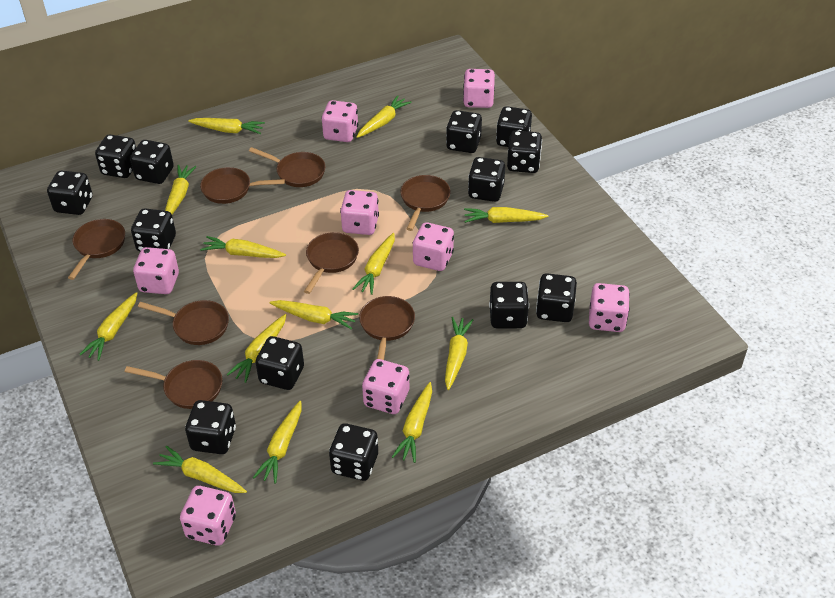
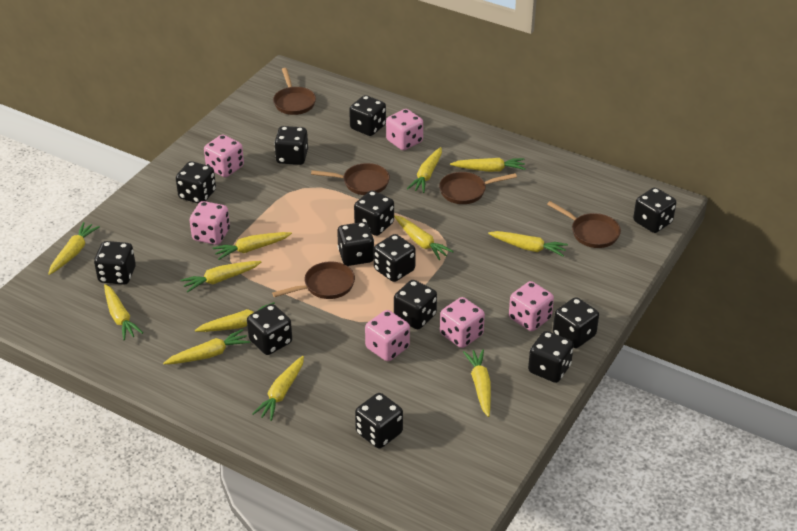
brown pan: [68,219,125,280] [125,360,223,409] [138,300,229,345] [200,167,285,204] [249,147,326,187] [304,232,359,294] [359,296,415,360] [401,175,450,231] = 8 -> [272,261,355,299] [273,68,316,115] [311,163,390,195] [439,172,517,204] [547,201,621,248] = 5
pink dice: [133,247,179,294] [180,486,236,546] [322,100,358,142] [340,190,379,235] [362,359,409,414] [413,222,454,271] [463,69,495,108] [589,283,630,332] = 8 -> [189,201,230,245] [204,135,244,177] [365,310,410,361] [386,109,423,150] [440,297,485,348] [509,281,554,331] = 6
yellow carrot: [79,292,137,361] [153,445,247,493] [165,165,197,214] [188,118,265,134] [200,236,286,258] [227,314,286,383] [253,401,302,484] [270,300,358,330] [352,233,395,295] [357,95,412,138] [392,382,432,463] [445,317,473,390] [464,207,548,223] = 13 -> [48,222,100,275] [104,284,143,340] [163,329,250,364] [181,261,261,293] [195,302,275,332] [213,232,292,260] [252,356,304,421] [394,215,454,260] [407,147,442,193] [450,158,526,172] [463,349,491,417] [488,231,568,257] = 12

